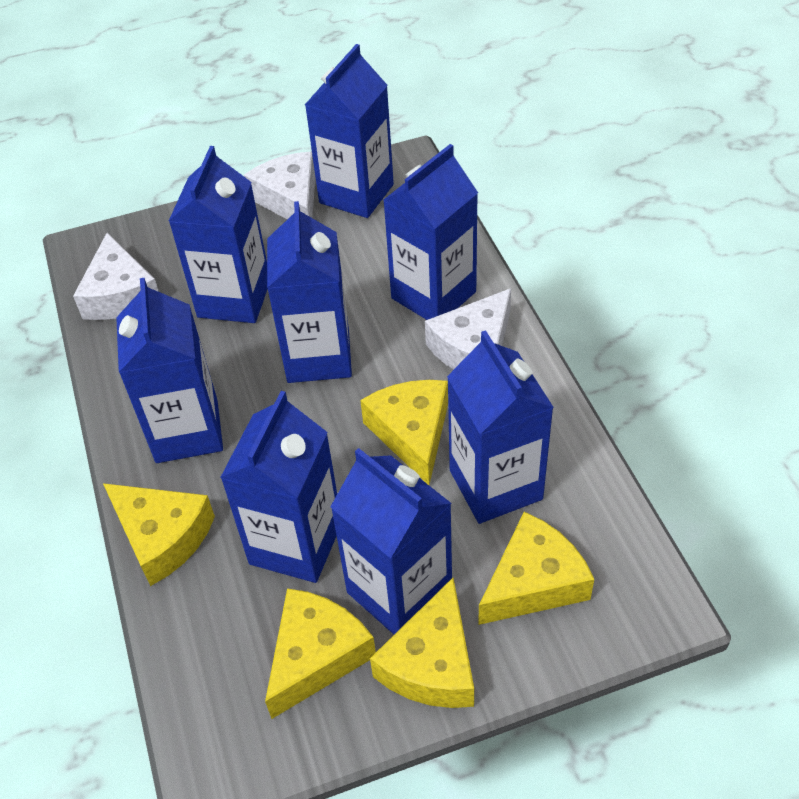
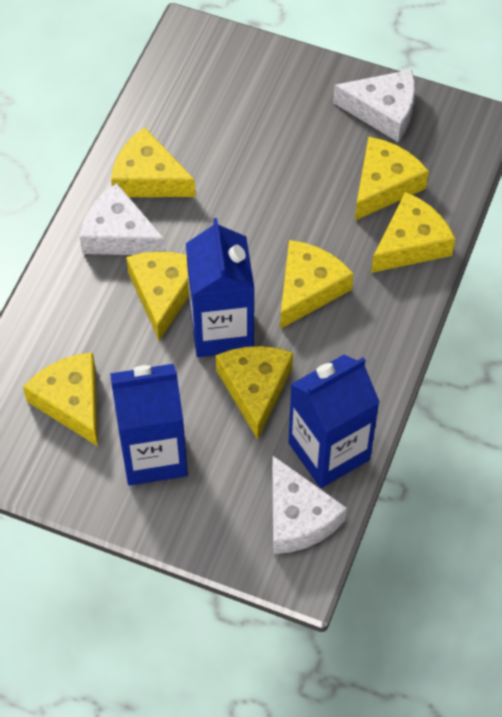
blue carton: [116,278,223,463] [169,146,268,323] [220,391,337,583] [267,201,352,383] [305,44,394,218] [330,448,452,634] [383,144,478,320] [447,330,554,524] = 8 -> [110,364,188,485] [186,218,254,357] [288,355,380,488] = 3
yellow cheese: [103,483,215,586] [265,588,376,719] [360,380,448,485] [370,578,474,708] [478,512,594,625] = 5 -> [23,352,98,446] [111,127,196,197] [126,251,189,341] [216,346,293,440] [280,240,353,329] [355,137,429,220] [371,192,455,273] = 7

